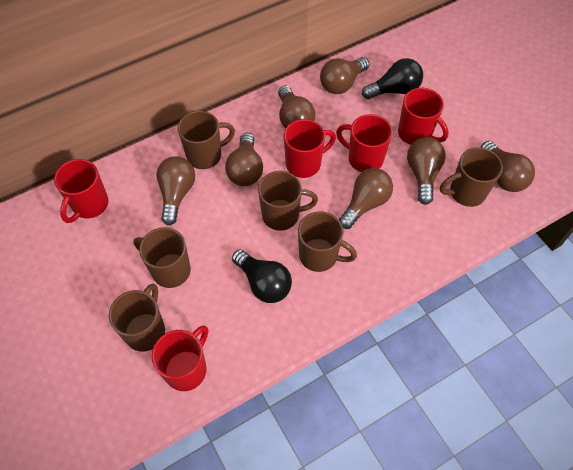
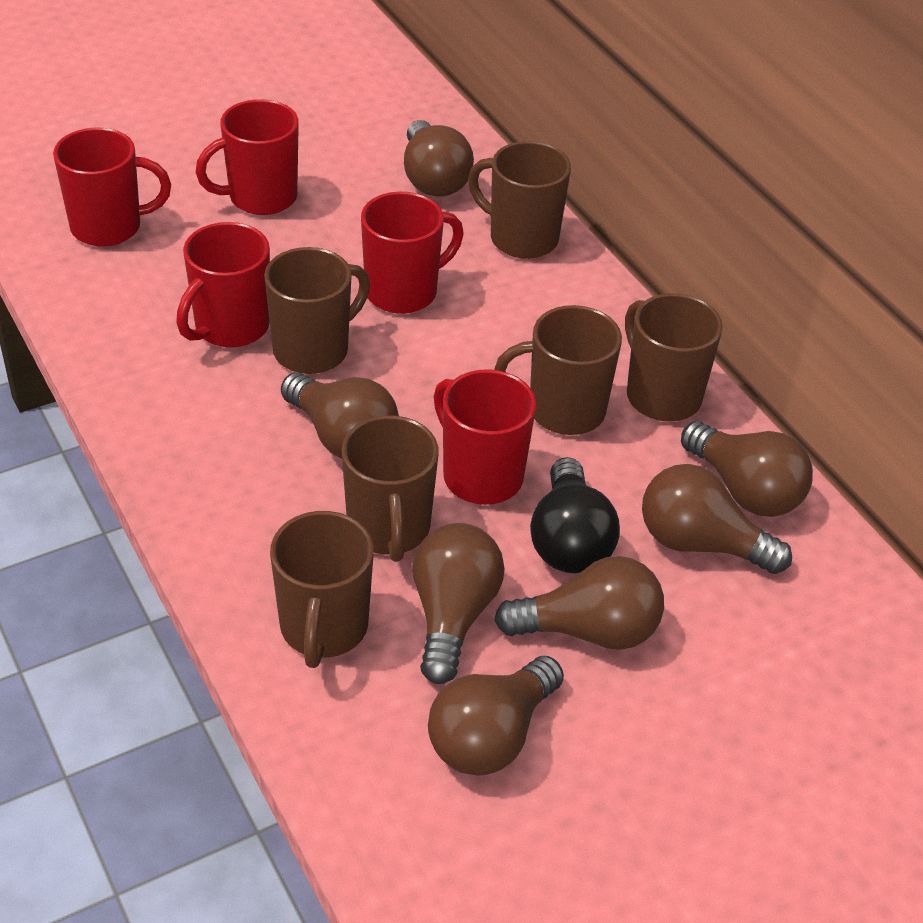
black light bulb: [232,249,292,303] [362,58,423,99] = 2 -> [530,457,620,573] = 1

